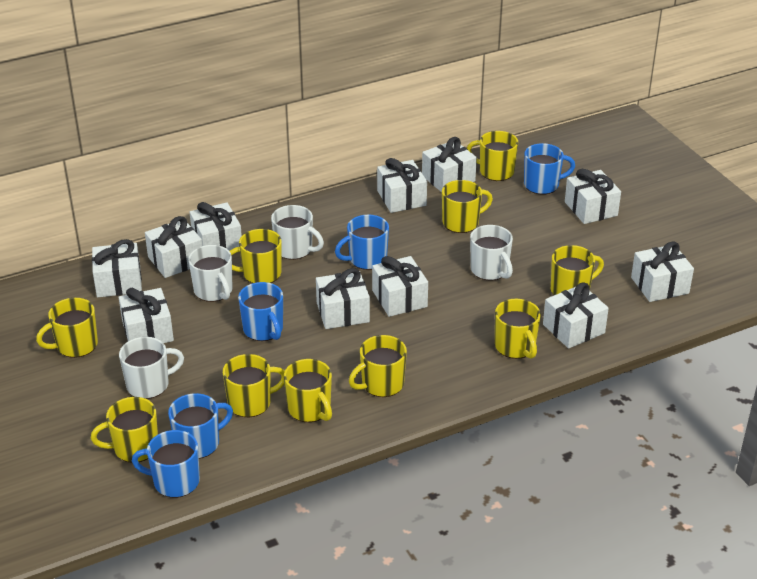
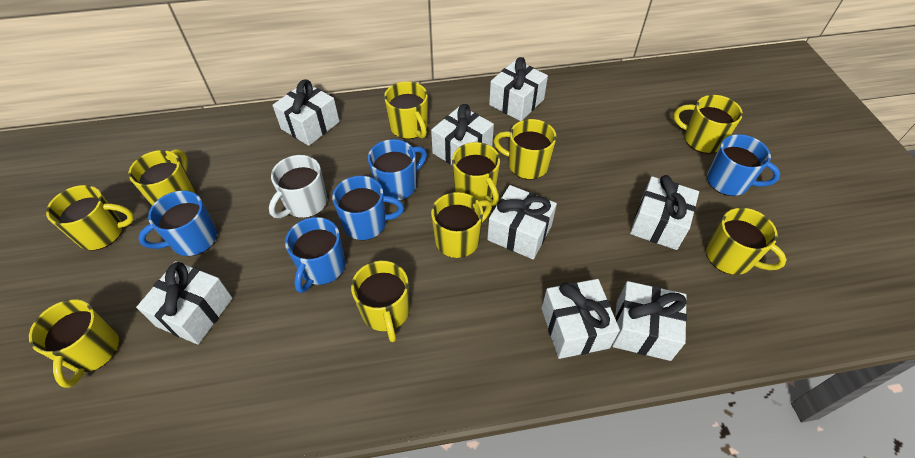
white gift: [92,239,142,297] [118,288,174,343] [145,216,202,278] [190,202,242,251] [316,268,370,329] [372,256,428,317] [377,158,427,213] [422,137,477,192] [543,282,609,349] [565,169,621,224] [631,241,694,302] = 11 -> [136,261,232,344] [273,80,339,146] [431,104,494,165] [487,185,557,259] [489,57,548,121] [542,279,620,359] [612,281,687,361] [630,175,699,250] = 8
white mug: [119,337,184,399] [188,245,232,302] [271,205,324,260] [470,225,513,281] = 4 -> [269,155,327,218] = 1

